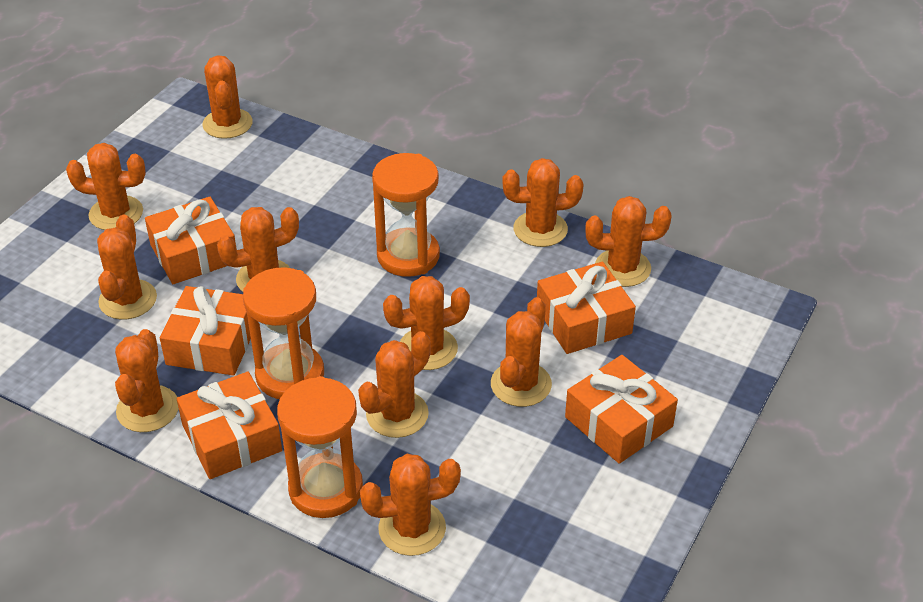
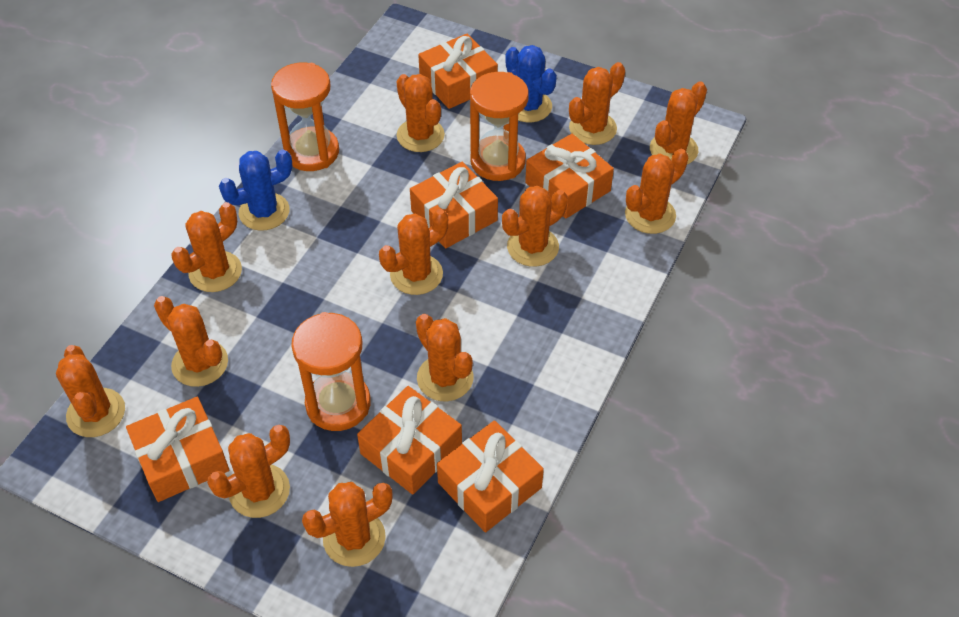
blue cactus: none = 0 -> [219,149,292,231] [505,45,557,122] = 2
orange cactus: [66,143,146,230] [97,215,157,320] [115,329,179,432] [202,55,253,139] [217,207,299,292] [358,331,431,438] [360,454,461,556] [383,276,470,370] [491,297,552,407] [502,158,584,247] [585,196,672,287] = 11 -> [56,345,125,437] [154,296,228,387] [172,202,242,292] [207,425,290,518] [302,482,393,567] [379,209,448,295] [396,74,445,152] [416,314,474,401] [502,186,568,267] [569,62,625,145] [625,149,688,234] [650,81,707,164] = 12
orange gift: [145,197,237,284] [160,286,251,376] [177,372,282,479] [537,262,636,354] [565,355,678,464] = 5 -> [126,397,229,502] [357,386,462,495] [410,162,498,248] [418,34,498,109] [437,420,544,533] [525,134,614,219] = 6

